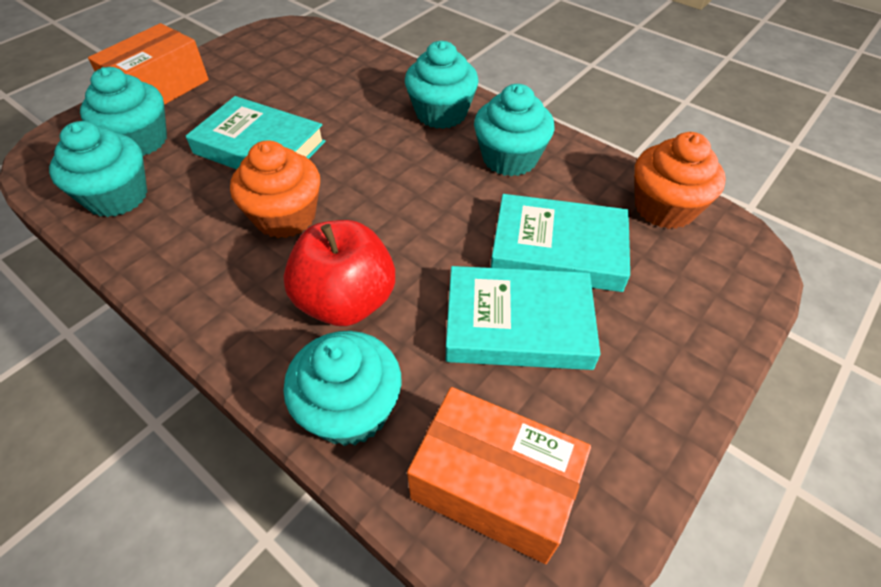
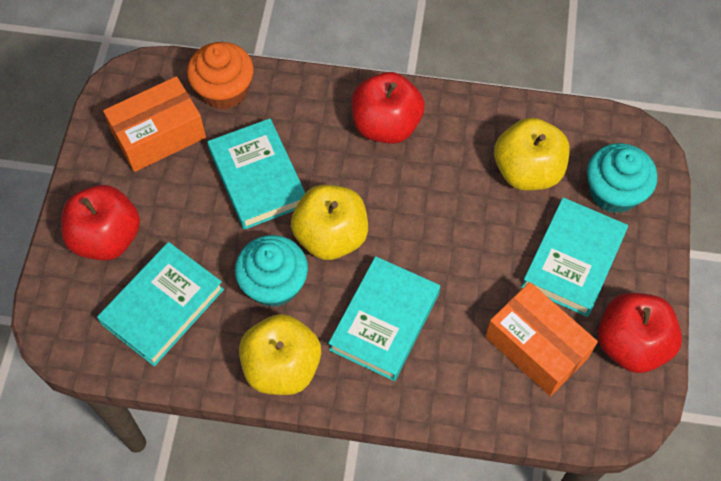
orange cupcake: [230,140,320,238] [634,132,726,229] = 2 -> [187,42,253,110] = 1
red apple: [284,220,395,326] = 1 -> [61,185,140,261] [352,72,425,144] [598,293,682,373] = 3
turquoise book: [186,96,326,169] [446,266,600,370] [491,194,630,292] = 3 -> [97,242,224,366] [207,118,305,230] [328,256,440,381] [521,197,628,317] = 4
turquoise cupcake: [49,121,147,217] [80,67,167,156] [283,331,401,446] [405,41,479,129] [474,84,555,176] = 5 -> [235,235,308,307] [587,143,657,213] = 2
yellow apple: none = 0 -> [239,314,321,395] [291,185,368,260] [494,118,570,191] = 3

